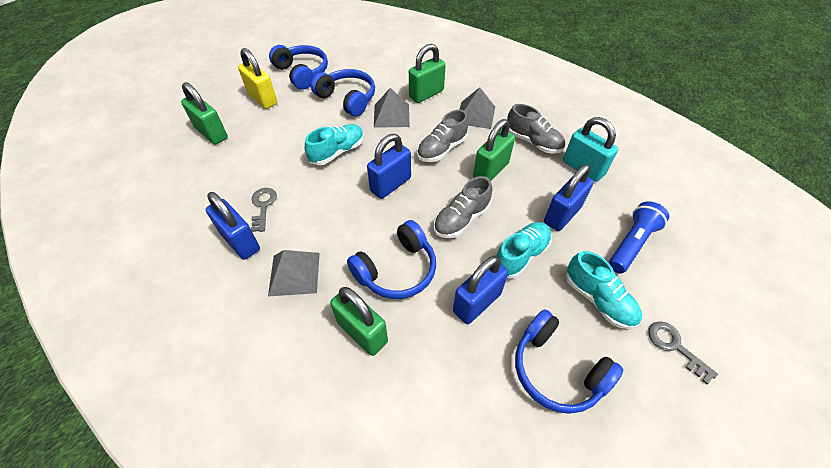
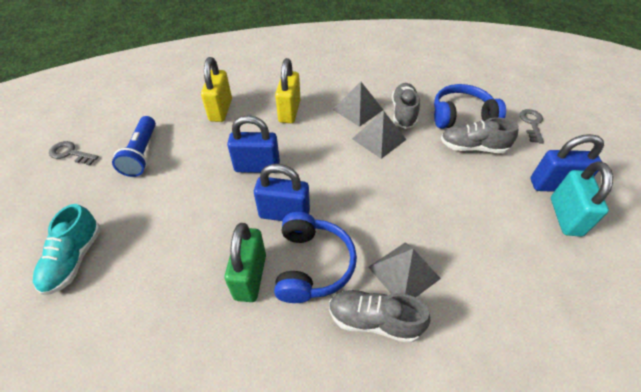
blue headphones: [269,45,328,90] [311,69,375,117] [347,220,436,299] [515,309,623,414] = 4 -> [274,212,357,303] [434,84,506,129] = 2
blue padlock: [206,192,260,260] [367,134,411,199] [453,256,508,324] [544,164,594,231] = 4 -> [227,115,280,173] [254,164,310,221] [530,134,604,192] = 3
green padlock: [181,82,228,145] [330,287,388,356] [409,44,446,103] [473,119,515,180] = 4 -> [224,223,266,302] = 1
turquoise shoe: [305,124,364,165] [496,222,552,279] [566,251,642,329] = 3 -> [33,204,101,295] = 1
yellow padlock: [238,48,277,109] = 1 -> [201,57,232,122] [275,58,300,123] = 2

